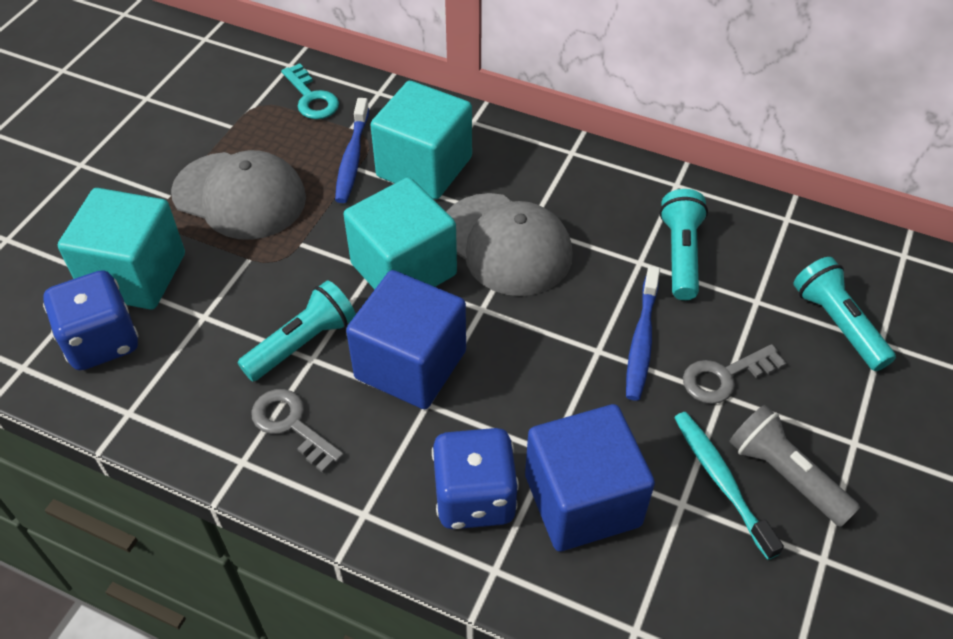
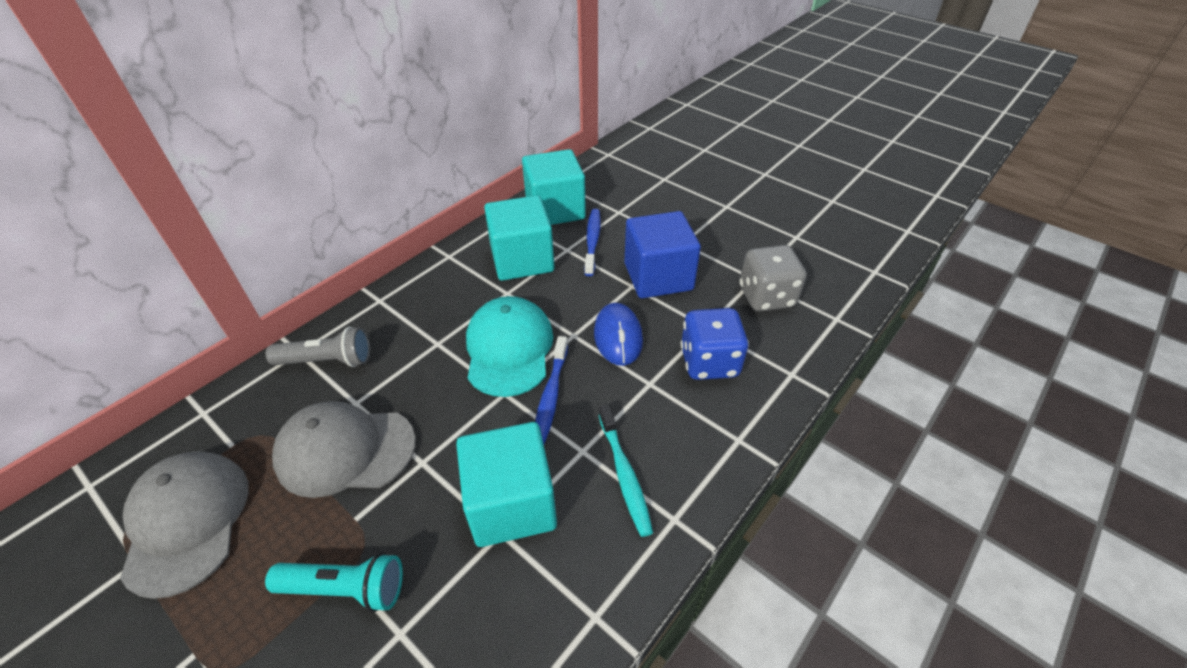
blue cube: [346,270,466,409] [525,404,655,551] = 2 -> [624,211,701,298] = 1
blue dice: [43,270,138,370] [432,428,519,529] = 2 -> [680,308,749,380] = 1
blue mouse: none = 0 -> [594,303,643,366] = 1
grey dice: none = 0 -> [740,245,807,312] = 1
grey key: [251,389,344,473] [683,344,786,404] = 2 -> none = 0
turquoise cap: none = 0 -> [466,296,553,397] = 1
turquoise flashlight: [238,280,356,381] [660,189,708,300] [793,257,896,371] = 3 -> [265,553,403,612] = 1
turquoise key: [281,63,339,119] = 1 -> none = 0

